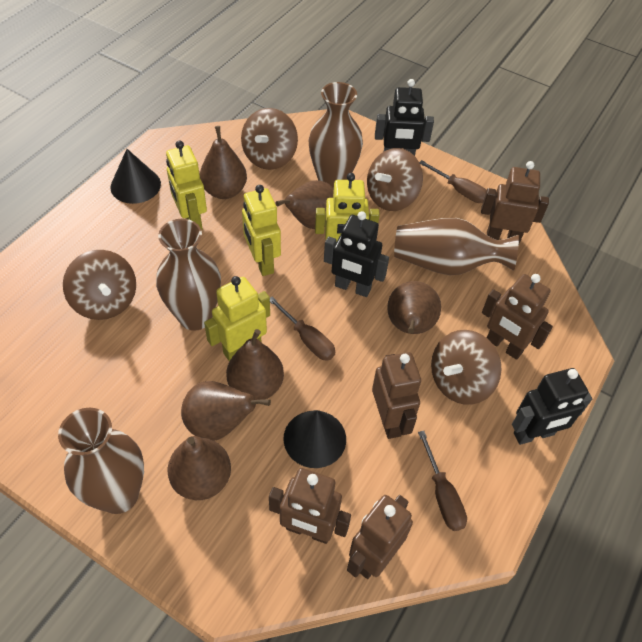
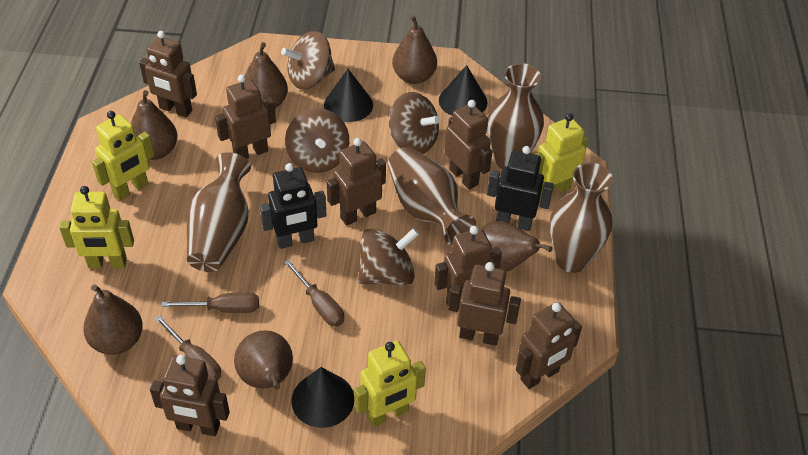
black cone: [110,149,161,204] [283,410,346,468] = 2 -> [291,367,354,428] [324,69,373,122] [439,65,487,116] = 3
black robot: [324,211,389,297] [375,79,434,156] [512,368,592,445] = 3 -> [260,163,326,249] [487,146,554,231] = 2
brown robot: [269,468,351,544] [347,495,413,579] [372,352,421,439] [481,161,549,244] [482,274,553,360] = 5 -> [139,31,197,117] [150,355,230,436] [215,75,276,159] [327,138,386,226] [434,226,502,307] [445,100,493,189] [448,262,521,346] [516,302,582,389] = 8

